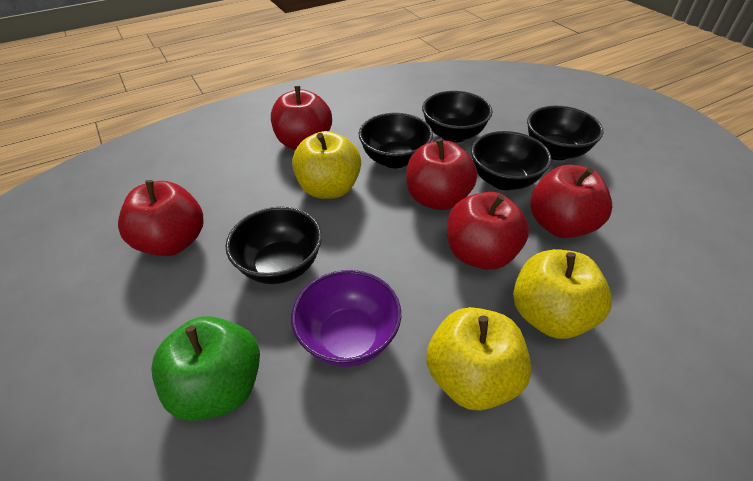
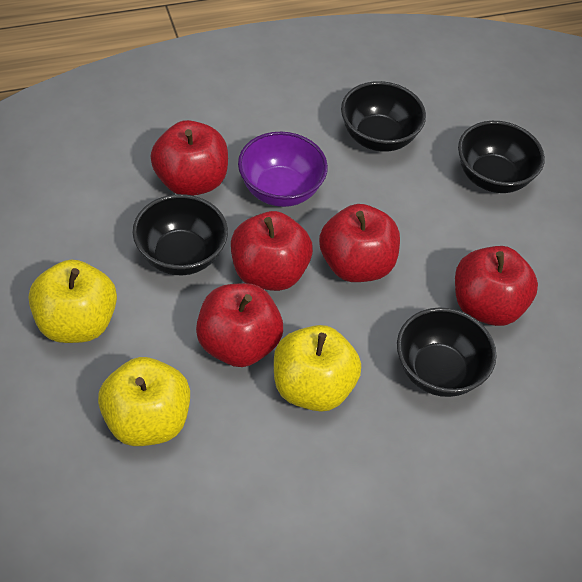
black bowl: [226,207,322,284] [359,113,433,168] [422,91,493,143] [471,131,552,190] [527,106,604,160] = 5 -> [133,194,228,275] [341,81,426,152] [397,308,496,397] [458,121,545,193] = 4
green apple: [151,316,260,421] = 1 -> none = 0

